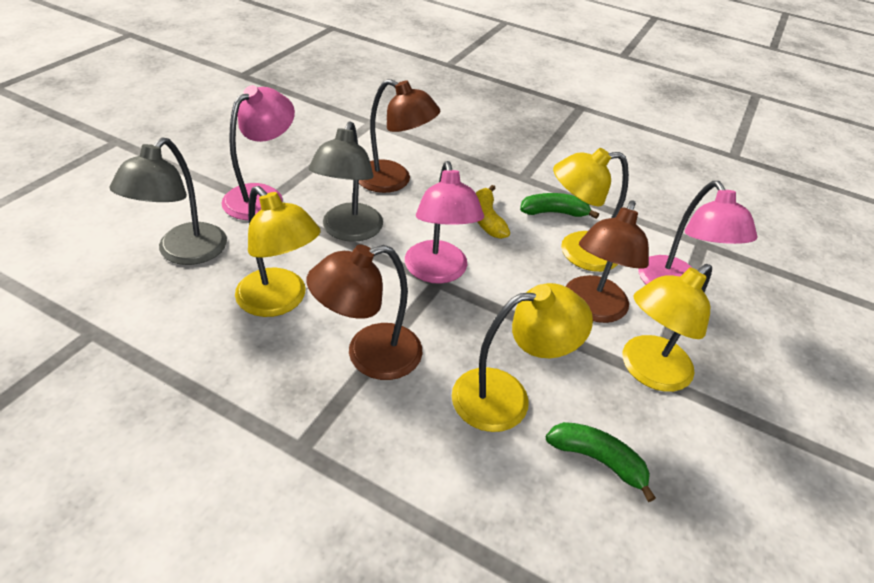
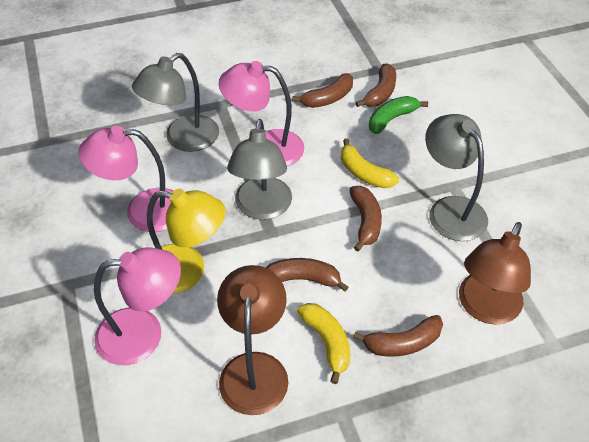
brown banana: none = 0 -> [266,258,349,292] [292,73,353,108] [349,186,382,251] [353,315,443,357] [355,63,396,107] = 5
brown lamp: [306,244,422,380] [359,79,440,193] [565,200,649,323] = 3 -> [217,265,288,415] [459,222,531,325] = 2
green banana: [520,193,599,219] [546,422,656,502] = 2 -> [369,96,428,134] = 1
grey lamp: [110,137,227,265] [309,121,383,242] = 2 -> [132,53,219,152] [227,119,292,220] [425,114,488,241] = 3
yellow banana: [476,185,510,239] = 1 -> [297,303,350,384] [341,139,399,188] = 2
yellow lamp: [235,186,321,317] [452,283,593,432] [553,148,629,272] [623,264,712,392] = 4 -> [147,189,226,294] = 1

